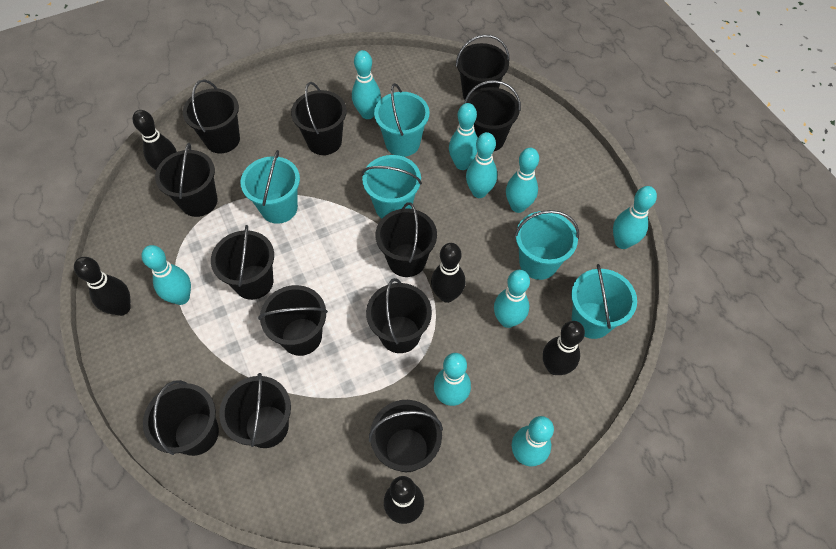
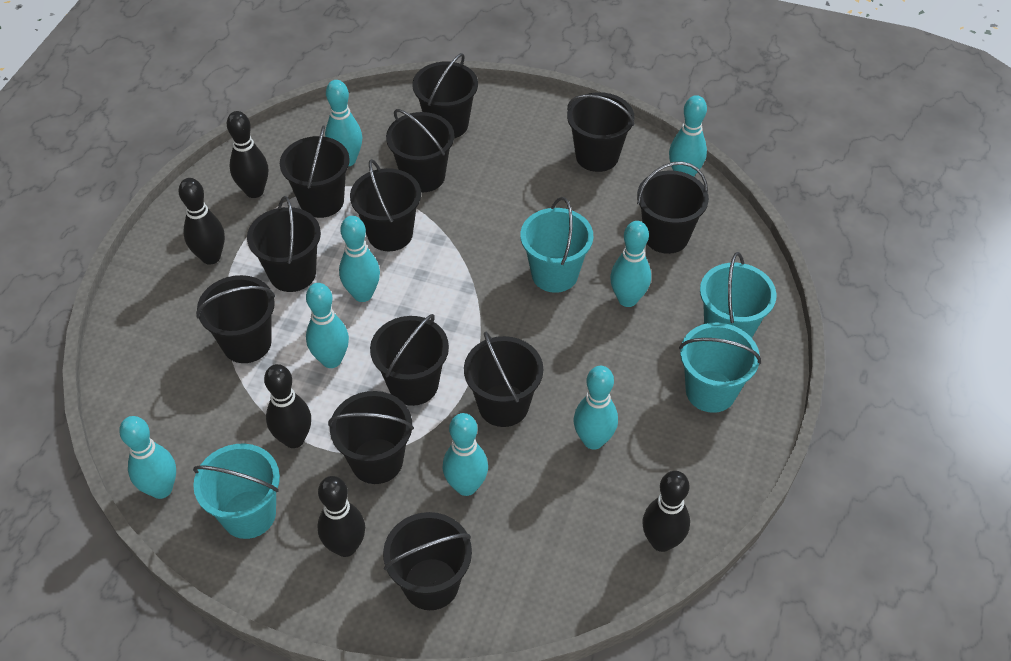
turquoise bowling pin: [141,245,191,305] [352,50,381,119] [434,353,471,406] [449,103,478,170] [466,132,497,198] [494,270,530,328] [506,148,539,213] [512,416,554,467] [613,186,657,249] = 9 -> [119,416,176,499] [306,283,349,368] [325,80,362,167] [339,216,380,302] [443,413,488,496] [574,366,618,450] [610,221,651,307] [669,95,707,177] = 8
turquoise bucket: [240,150,300,224] [362,155,422,219] [374,83,430,157] [514,210,579,280] [571,264,637,339] = 5 -> [193,444,280,539] [520,197,593,293] [679,323,761,413] [700,252,776,338] = 4

